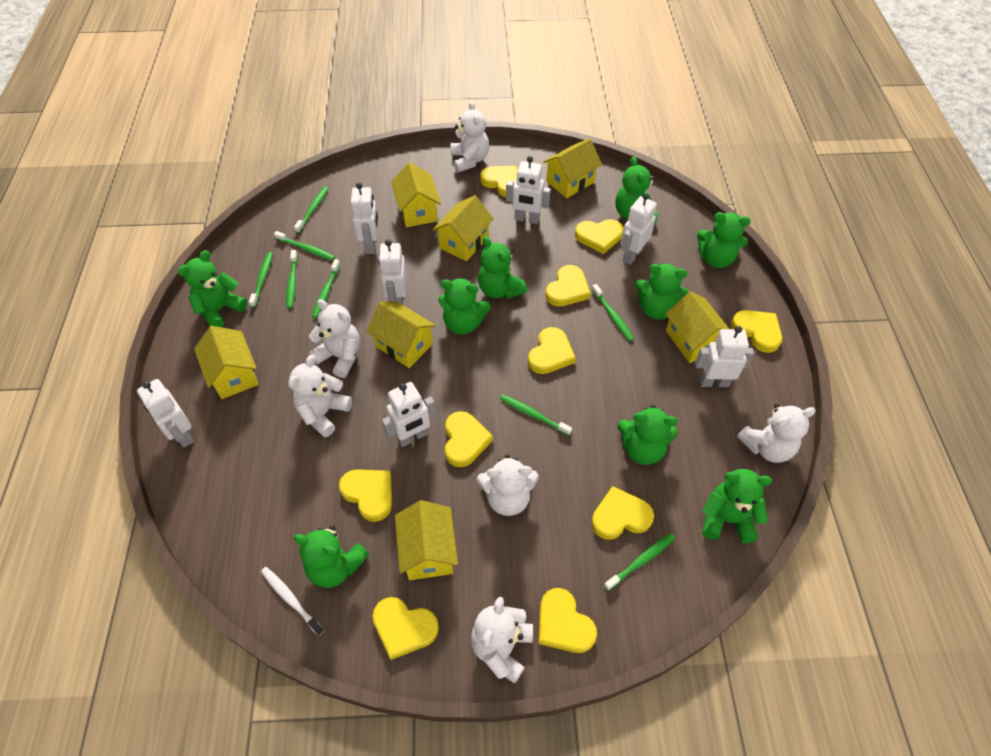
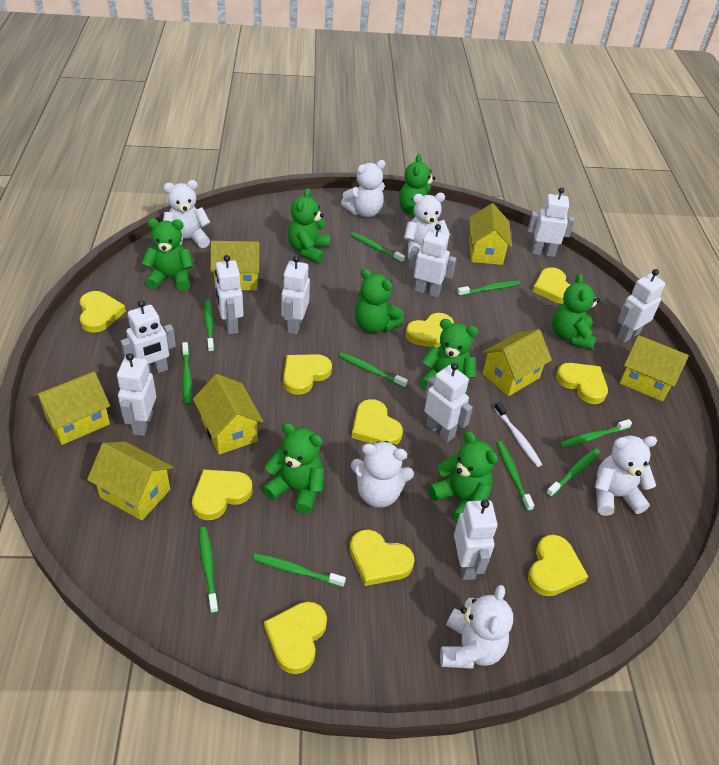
green teddy bear: [178,250,247,327] [293,526,369,588] [438,278,491,335] [478,236,527,299] [615,157,657,224] [617,405,678,465] [635,264,688,320] [697,212,751,268] [702,469,772,544] = 9 -> [141,218,194,291] [263,423,324,514] [288,188,330,263] [355,269,404,333] [399,154,436,218] [420,319,478,395] [429,431,498,523] [552,273,600,350] = 8
green toothbrush: [249,252,273,308] [274,231,335,260] [286,250,298,309] [294,186,329,233] [312,259,340,318] [500,395,572,436] [592,284,634,341] [604,533,675,591] = 8 -> [182,342,192,405] [199,527,218,613] [204,300,214,353] [252,554,346,587] [339,352,408,388] [350,232,405,263] [457,280,520,296] [497,441,534,511] [546,448,600,497] [560,419,632,448] = 10
white robot: [137,379,194,448] [351,183,379,254] [378,239,407,305] [382,382,436,447] [506,156,551,224] [621,193,657,265] [695,326,754,387] = 7 -> [117,353,156,436] [121,300,176,373] [215,255,244,334] [281,256,310,334] [409,224,457,297] [424,363,473,442] [454,499,498,580] [528,187,575,257] [617,269,665,343] = 9

